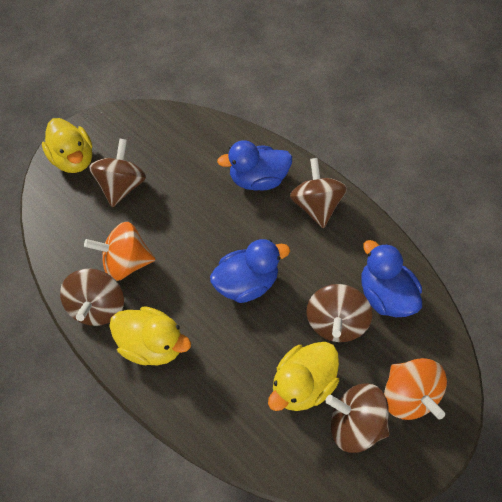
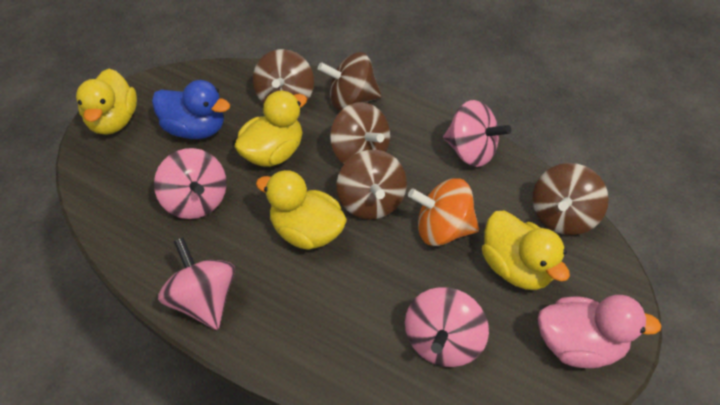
blue duck: [210,239,290,303] [217,140,292,191] [361,240,422,317] = 3 -> [152,80,230,139] = 1
orange spinning top: [84,222,156,281] [384,358,447,420] = 2 -> [408,178,479,246] = 1
pink duck: none = 0 -> [538,295,662,368] = 1
pink spinning top: none = 0 -> [154,148,227,219] [158,237,235,330] [405,287,489,367] [443,100,511,167] = 4
yellow duck: [42,118,93,173] [109,306,191,365] [268,342,339,411] = 3 -> [76,69,137,135] [234,91,307,167] [256,170,347,250] [482,211,570,290] = 4

